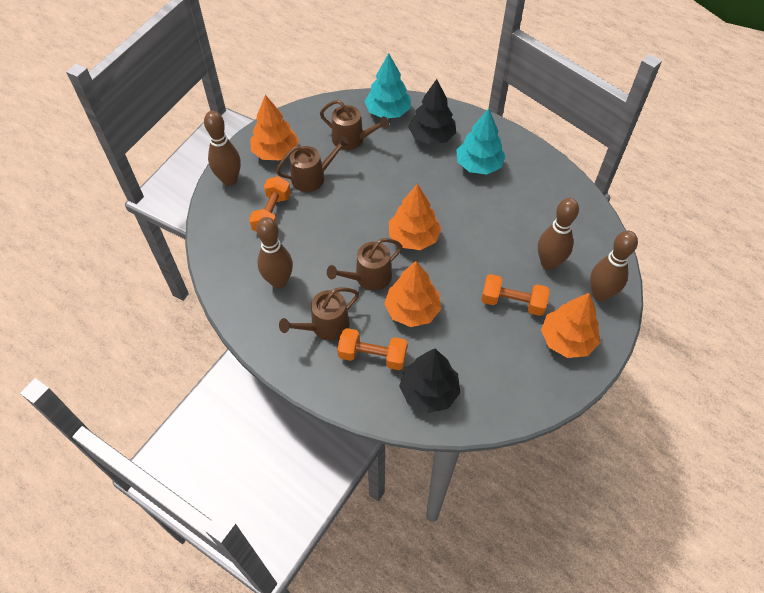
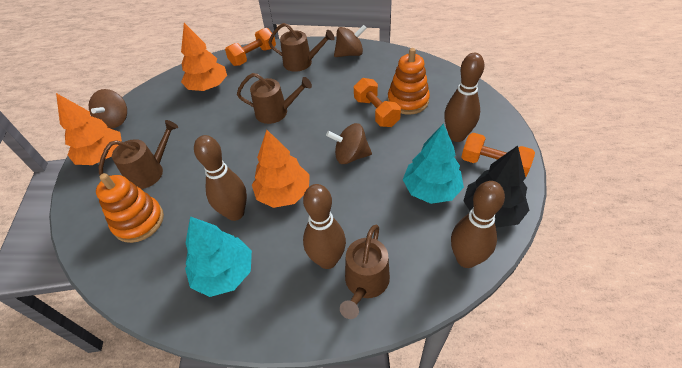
black tree: [399,349,460,413] [408,79,456,145] = 2 -> [463,146,529,228] = 1
brown spinning top: none = 0 -> [89,89,127,128] [326,123,372,164] [334,25,366,57] = 3
orange stacking toy: none = 0 -> [96,173,164,243] [388,48,430,115] = 2
orange tree: [250,95,299,160] [384,261,441,327] [389,184,441,250] [541,292,600,358] = 4 -> [56,93,122,165] [181,23,227,91] [252,130,310,208] = 3

